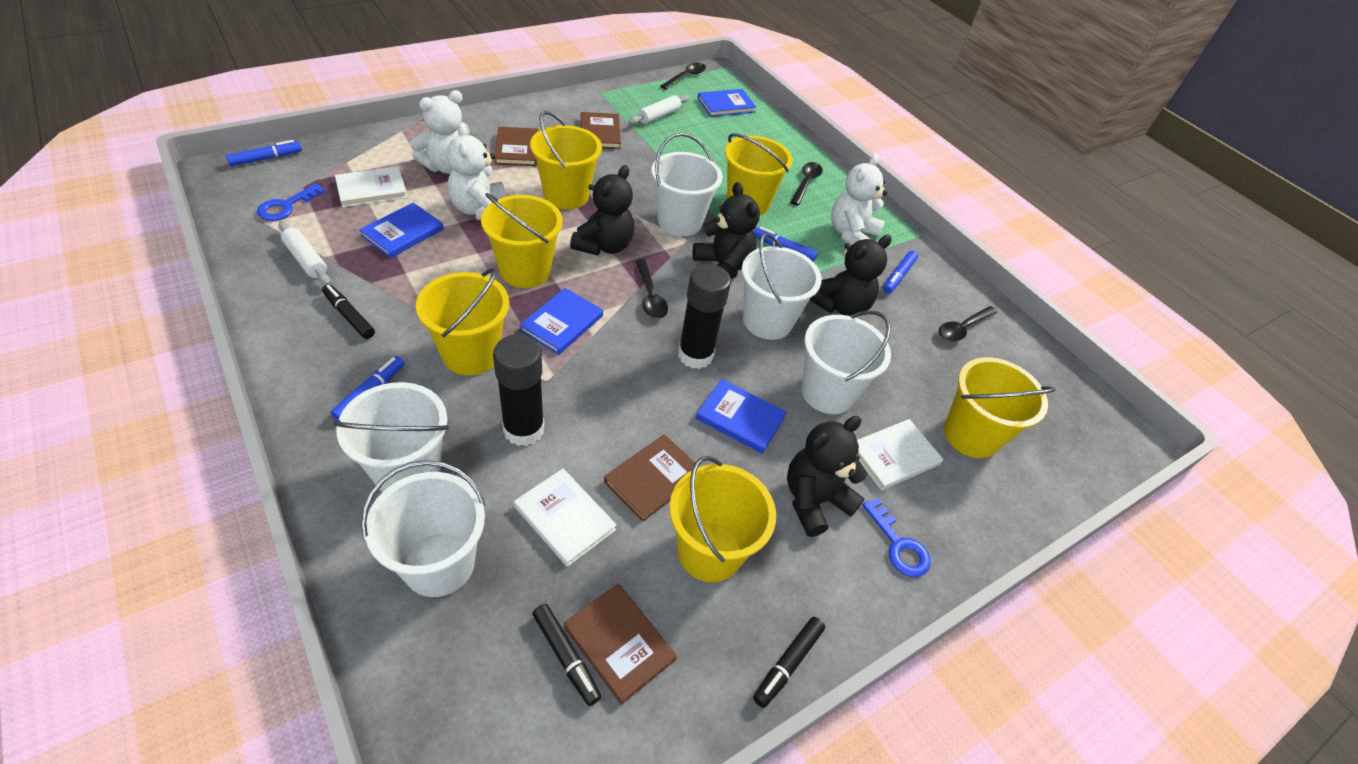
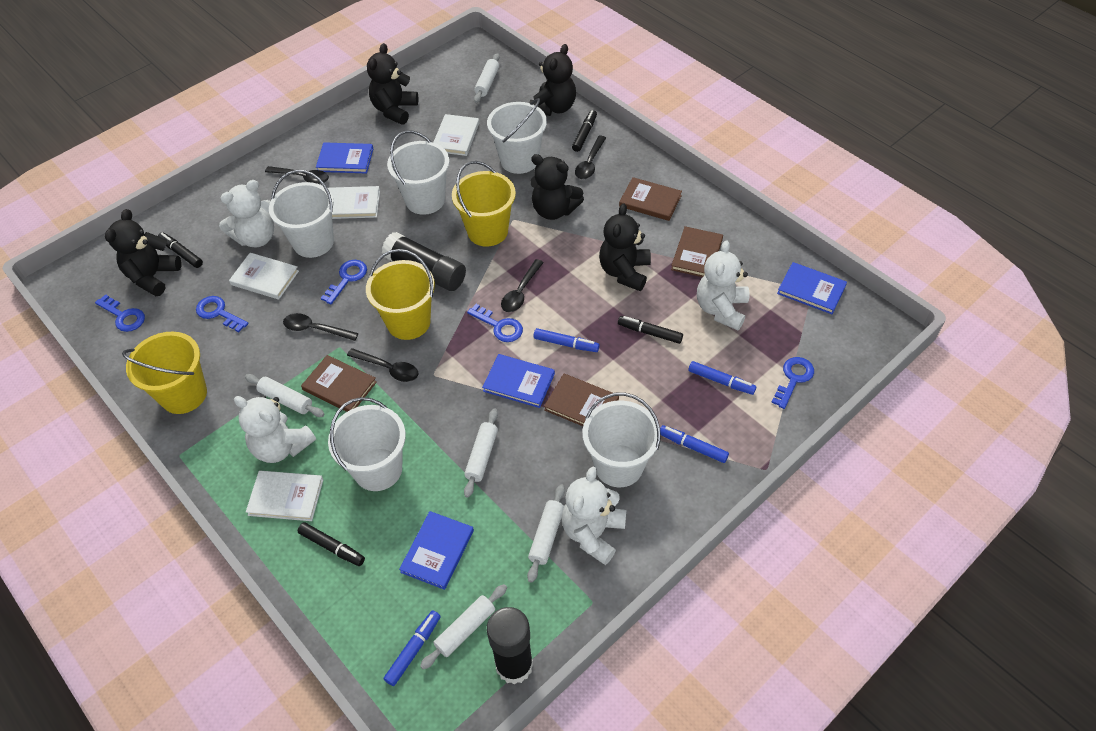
black marker: [322,284,375,339] [532,604,601,706] [753,617,825,708] = 3 -> [158,232,203,268] [298,522,365,566] [572,110,597,152] [618,316,683,344] = 4
black spoon: [635,259,668,319] [661,62,706,89] [791,162,823,205] [939,306,997,342] = 4 -> [265,166,329,184] [283,313,358,341] [347,348,419,382] [501,259,544,312] [575,136,606,179] = 5
black teddy bear: [570,165,635,255] [693,182,760,279] [787,416,867,537] [809,235,892,316] = 4 -> [105,209,181,296] [367,43,418,125] [529,44,576,116] [530,154,584,220] [599,203,651,291] = 5
blue key: [257,184,325,221] [862,498,931,577] = 2 -> [95,294,145,332] [196,296,248,332] [321,260,367,304] [467,304,523,342] [771,357,814,409] = 5
white book: [335,167,408,207] [514,468,617,567] [857,419,943,490] = 3 -> [229,253,299,299] [246,471,323,521] [328,186,380,219] [433,114,479,156] = 4
white rolling pin: [278,221,331,285] [629,95,689,125] = 2 -> [245,374,325,417] [420,584,507,670] [464,408,498,498] [474,53,500,103] [527,484,565,583] = 5
white teddy bear: [410,90,470,174] [446,123,506,220] [831,154,888,245] = 3 -> [219,180,274,247] [234,396,316,463] [562,467,626,565] [697,240,749,330] = 4
yellow bucket: [416,268,509,375] [481,193,563,288] [530,111,602,209] [669,456,776,582] [725,133,793,215] [944,357,1056,458] = 6 -> [122,331,207,414] [366,249,435,340] [452,161,516,247] = 3

